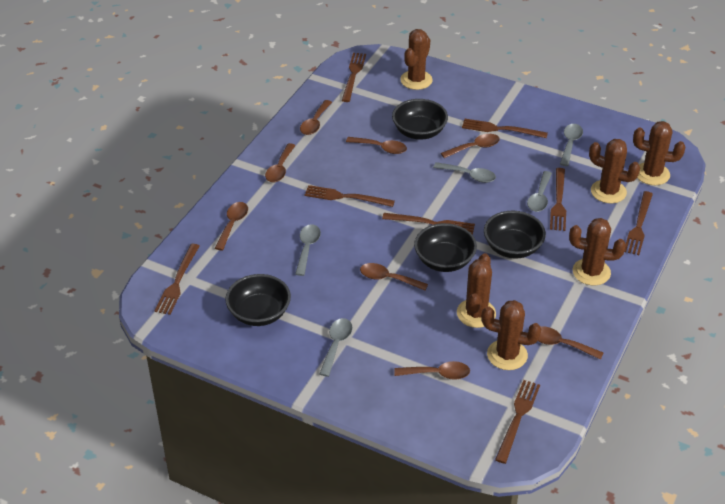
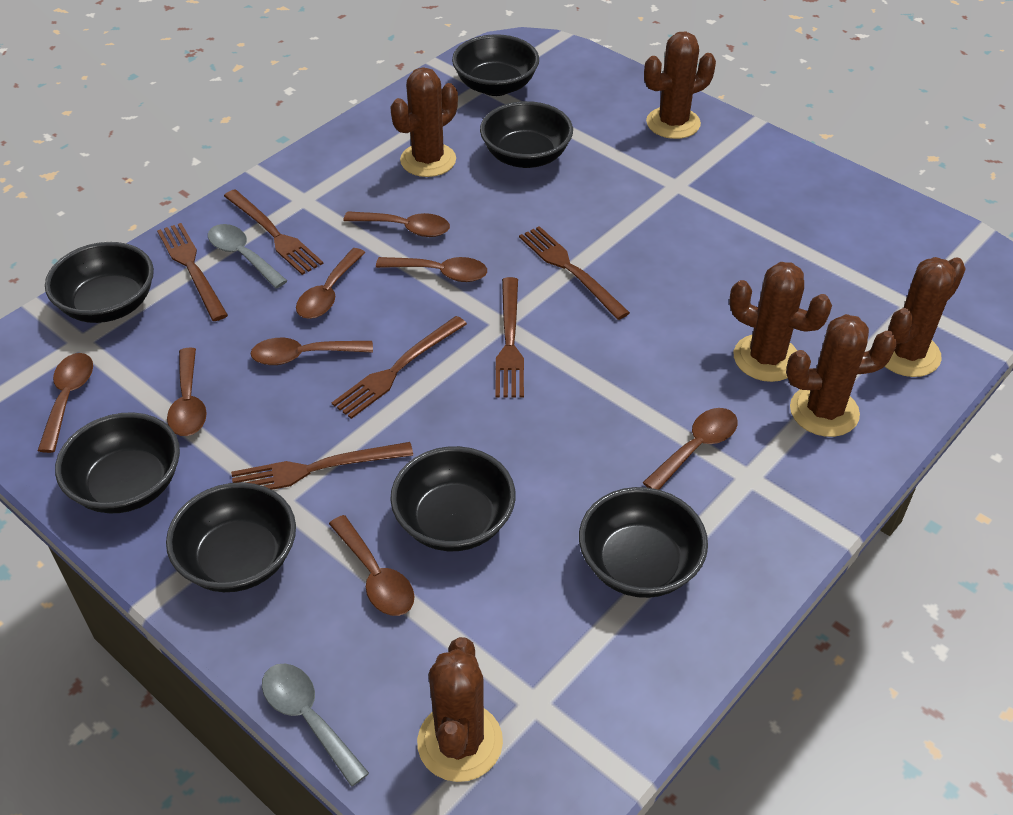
black bowl: [225,274,291,326] [392,99,448,140] [414,223,477,272] [484,211,546,259] = 4 -> [45,242,154,323] [55,412,180,513] [166,482,296,592] [390,446,516,551] [452,34,539,96] [480,101,573,168] [579,487,708,598] = 7
brown fork: [155,244,200,315] [304,185,395,207] [342,53,366,102] [382,213,475,235] [462,119,548,138] [495,380,540,464] [550,168,566,231] [625,191,653,255] = 8 -> [157,223,228,321] [224,189,324,275] [231,442,413,490] [332,316,467,419] [495,277,524,398] [519,226,630,320] = 6
grey spoon: [295,224,321,276] [319,318,352,377] [433,162,496,183] [527,171,552,212] [560,124,583,166] = 5 -> [208,224,287,288] [262,664,369,787] = 2

